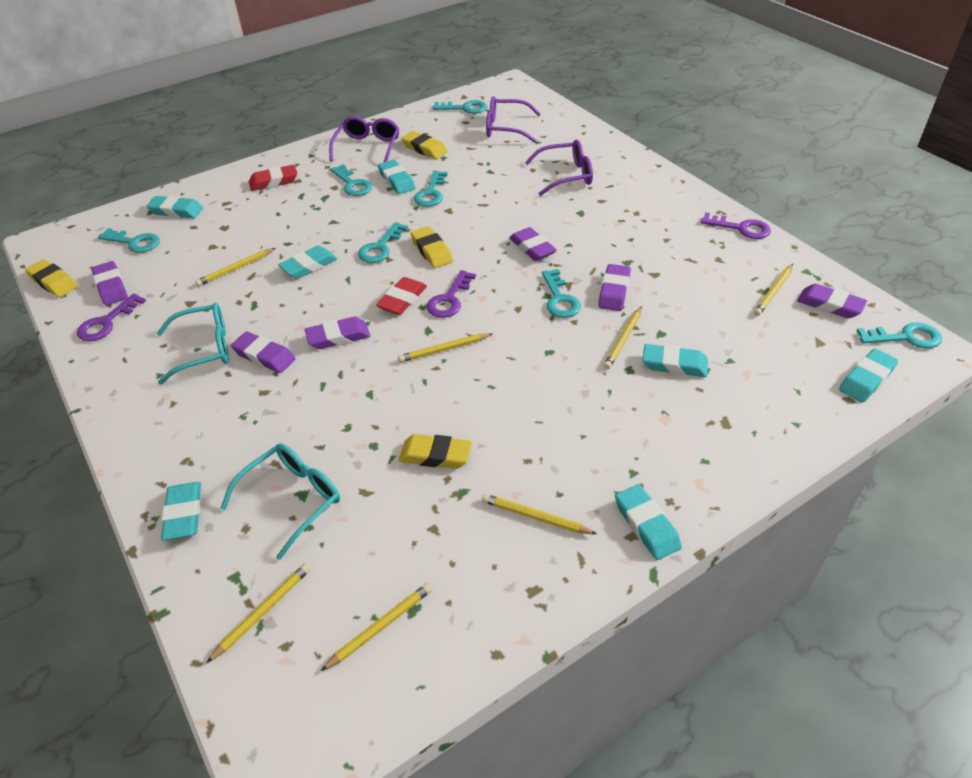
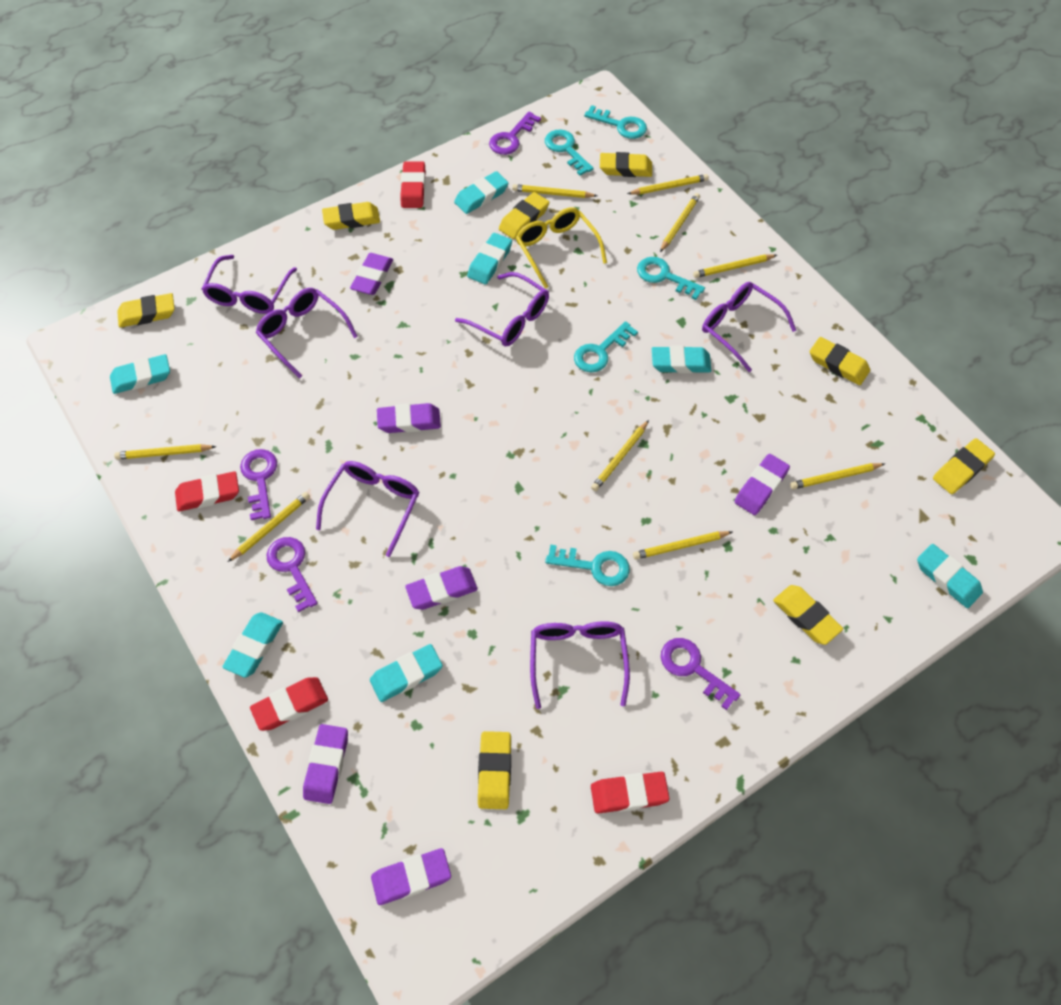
purple glasses: [329,116,400,163] [486,96,541,143] [525,140,593,196] = 3 -> [202,255,297,314] [256,288,358,379] [316,461,419,557] [455,272,549,346] [530,621,630,709] [702,282,796,372] = 6
purple key: [77,293,146,341] [427,270,476,318] [701,212,771,239] = 3 -> [240,449,277,520] [267,537,318,612] [489,112,541,155] [661,638,740,710] = 4
red eraser: [249,165,297,191] [376,277,427,315] = 2 -> [175,471,239,512] [250,677,328,731] [400,161,425,208] [591,772,670,813] = 4
turquoise glasses: [157,303,229,384] [220,443,340,560] = 2 -> none = 0
turquoise key: [98,228,160,253] [330,164,372,196] [358,222,408,263] [414,171,448,207] [432,100,487,114] [542,269,581,318] [857,322,942,349] = 7 -> [545,129,594,176] [545,544,630,586] [574,321,638,372] [584,105,647,139] [637,257,705,300] = 5
yellow eraser: [25,259,78,297] [399,434,472,469] [401,131,447,159] [411,226,453,268] = 4 -> [117,293,175,328] [322,202,380,230] [478,731,511,809] [499,192,549,239] [600,152,652,177] [773,585,843,645] [810,337,870,385] [933,438,995,494] = 8
yellow glasses: none = 0 -> [516,207,607,289] = 1
yellow pencil: [195,248,276,286] [206,563,311,663] [321,583,432,671] [398,333,492,362] [482,494,597,534] [604,306,642,369] [754,264,793,316] = 7 -> [114,444,216,460] [228,492,310,562] [512,184,597,198] [591,420,649,491] [627,174,709,194] [633,531,732,560] [660,193,700,252] [693,254,777,278] [790,463,884,489] = 9

